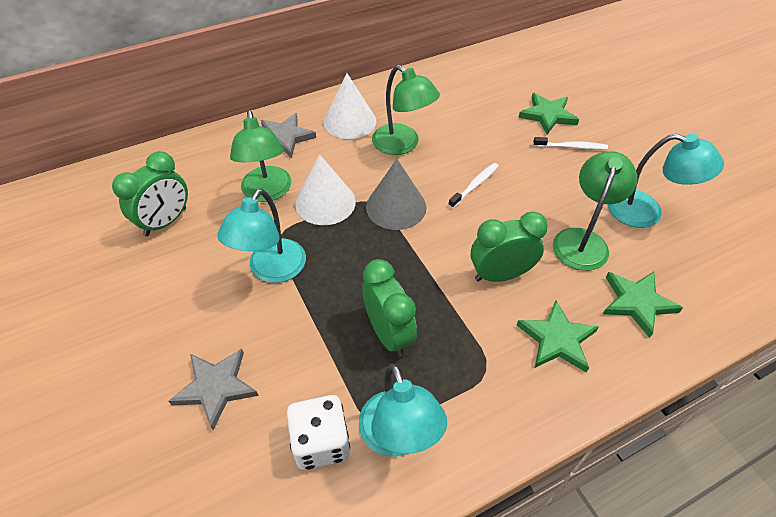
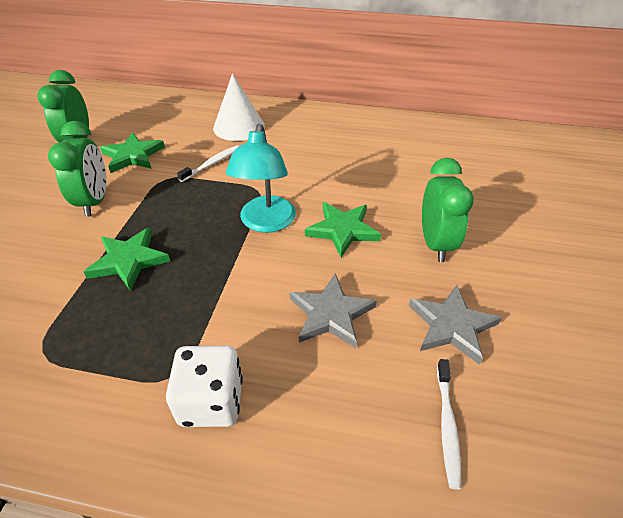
green lamp: [230,110,291,202] [372,65,440,155] [553,151,638,271] = 3 -> none = 0
grey cone: [366,159,426,230] = 1 -> none = 0
turquoise lamp: [217,189,306,283] [359,364,447,457] [608,134,724,228] = 3 -> [226,124,296,233] = 1
white cone: [295,154,356,225] [324,73,376,139] = 2 -> [213,73,265,141] = 1

